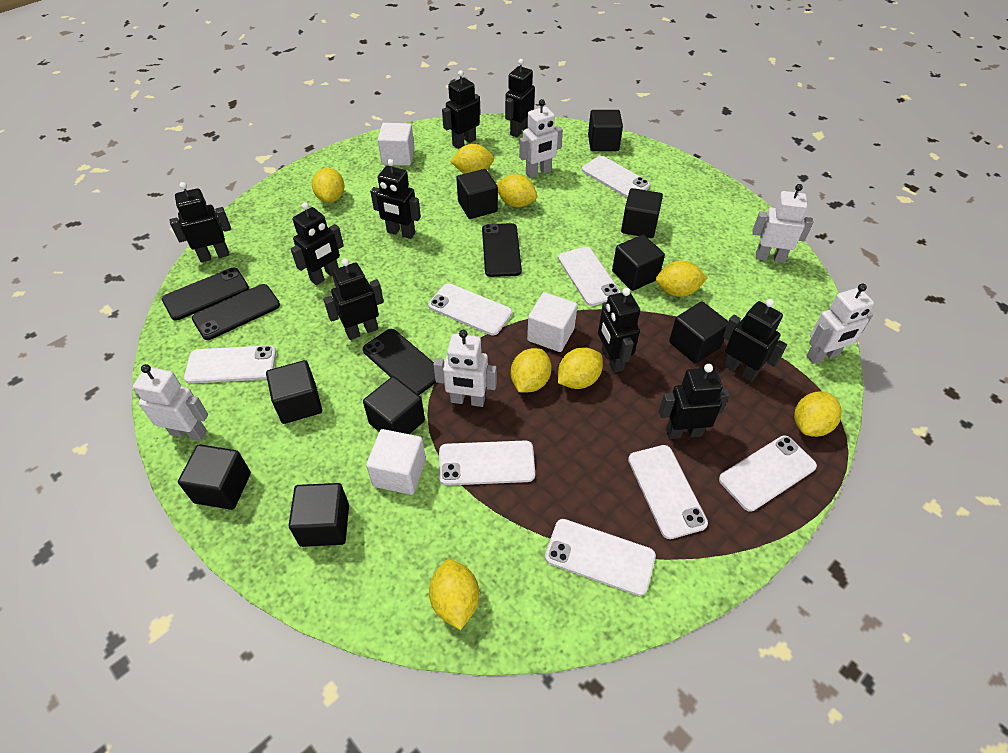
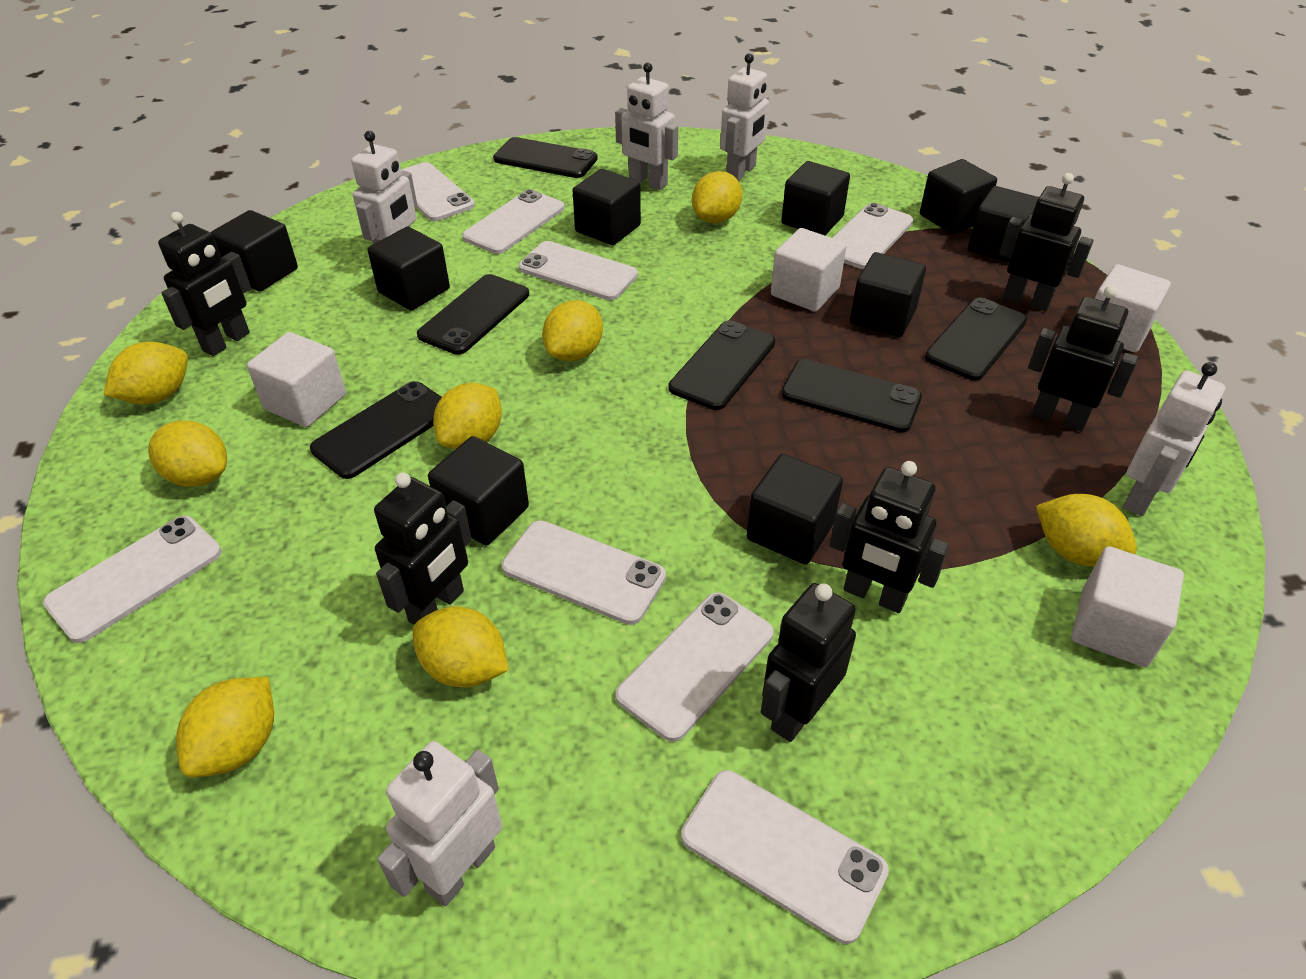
black phone: [162,268,249,321] [192,284,280,340] [363,329,436,395] [482,223,522,277] = 4 -> [310,381,442,479] [417,274,529,355] [493,137,598,178] [669,320,775,410] [781,359,922,432] [925,297,1027,381] = 6
black robot: [170,182,231,263] [291,202,344,285] [323,258,384,340] [370,159,421,239] [442,70,481,149] [505,59,535,137] [598,288,640,373] [659,364,730,439] [723,299,787,382] = 9 -> [158,212,251,356] [374,472,472,625] [761,583,856,742] [830,461,949,613] [999,173,1094,311] [1028,285,1139,432] = 6
white cube: [366,429,426,495] [378,123,415,166] [527,292,577,352] = 3 -> [247,332,346,427] [771,228,847,312] [1071,546,1184,667] [1095,264,1171,352] = 4

